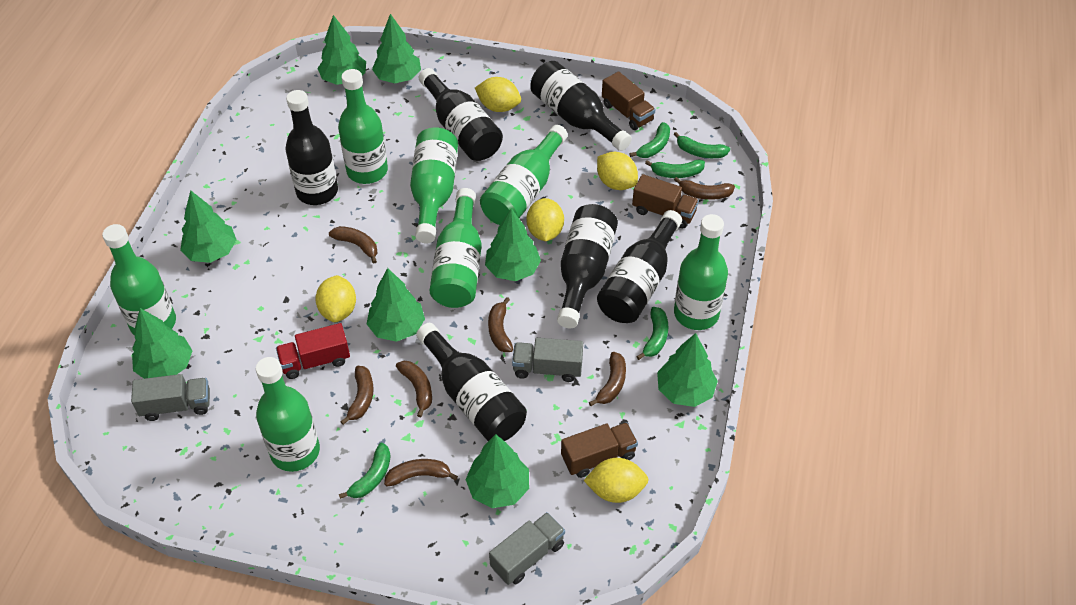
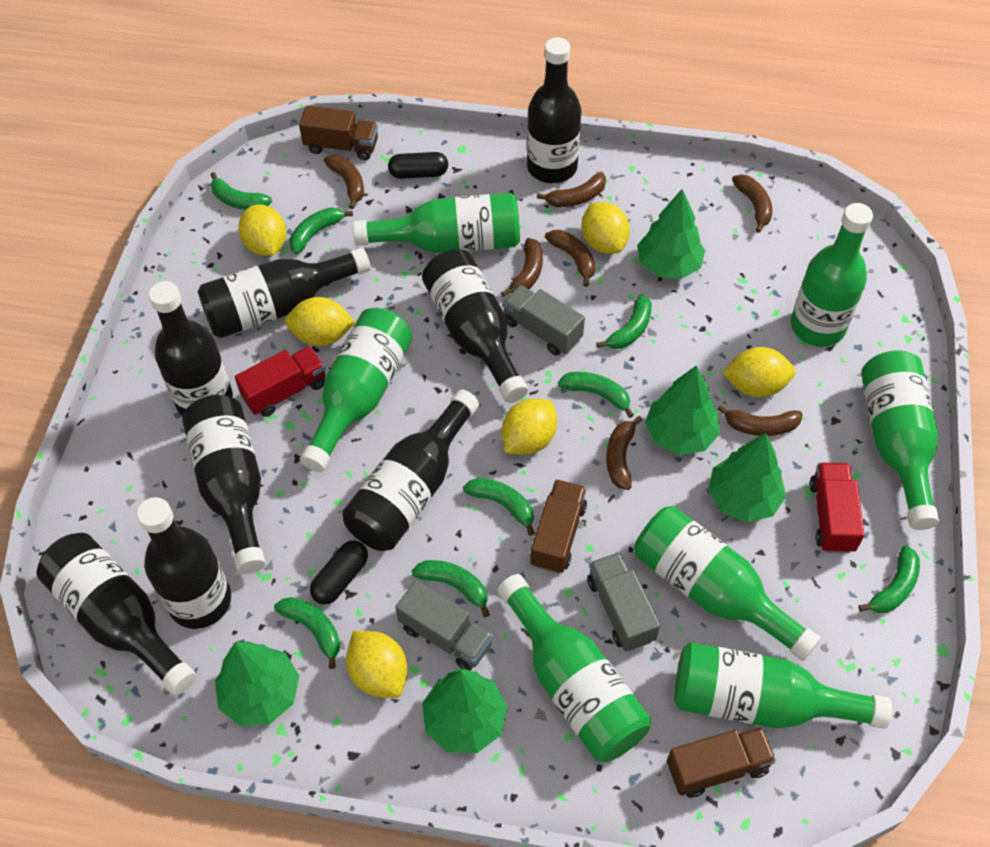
black bottle: [286,90,338,205] [416,323,527,441] [419,68,503,161] [530,61,632,151] [557,204,618,328] [597,210,682,323] = 6 -> [37,533,196,696] [137,497,231,629] [149,281,233,416] [182,395,266,574] [198,248,371,338] [342,389,479,551] [422,249,528,403] [527,37,582,183] = 8
black capsule: none = 0 -> [310,541,368,605] [388,152,448,179] = 2
green banana: [339,443,391,499] [629,122,670,158] [636,307,668,360] [645,160,705,178] [674,132,730,158] = 5 -> [211,172,272,210] [274,597,340,669] [290,207,353,254] [411,560,490,617] [463,478,535,536] [558,372,634,418] [596,294,652,349] [858,545,920,613] = 8
green tree: [132,308,193,379] [180,190,237,263] [317,15,366,85] [367,268,425,342] [372,14,421,83] [466,434,529,508] [485,208,541,281] [657,333,718,407] = 8 -> [215,641,299,726] [422,668,508,753] [637,189,705,279] [645,366,720,455] [708,433,786,522] = 5
red truck: [276,323,350,379] = 1 -> [235,346,326,417] [809,463,865,553] = 2
yellow lemon: [315,275,356,322] [475,77,521,112] [526,198,564,241] [584,458,649,503] [597,152,638,190] = 5 -> [238,205,286,256] [285,297,356,346] [346,631,407,698] [502,398,557,455] [582,202,630,254] [723,347,796,397] = 6

